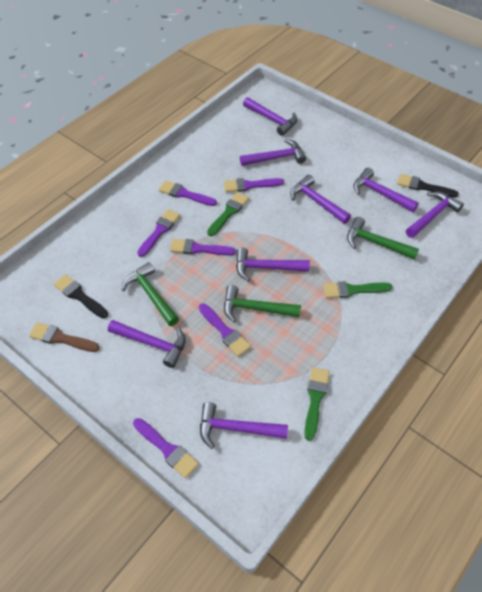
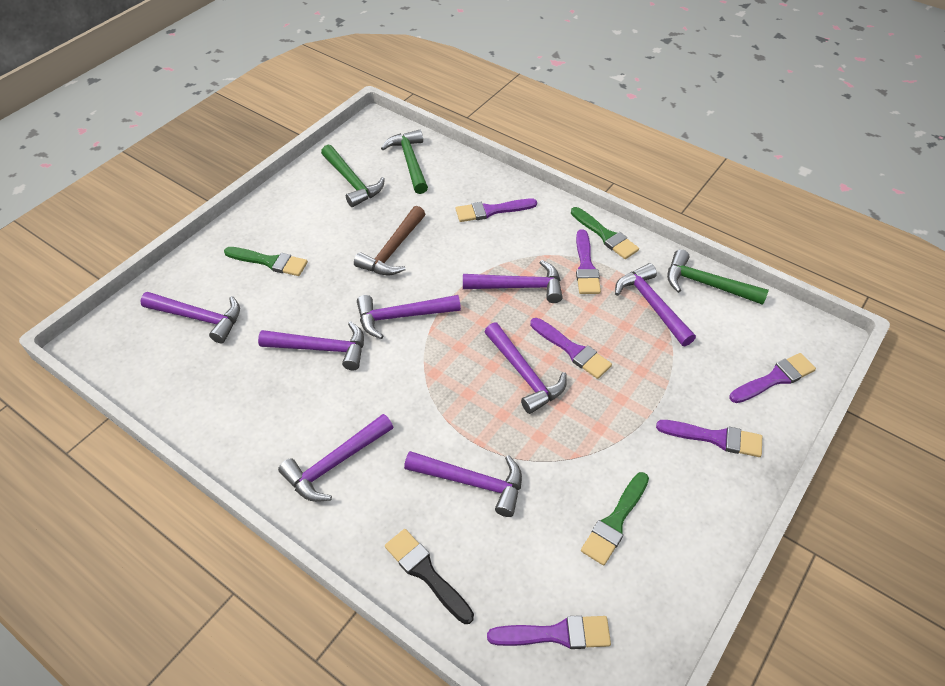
black brush: [54,274,108,318] [397,174,459,198] = 2 -> [385,529,474,624] = 1
brown brush: [29,322,99,352] = 1 -> none = 0
brown hammer: none = 0 -> [354,206,425,275] = 1

